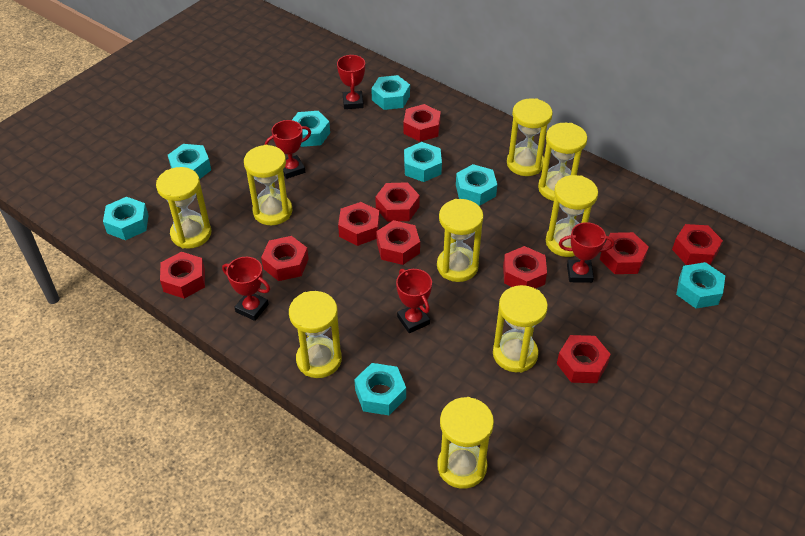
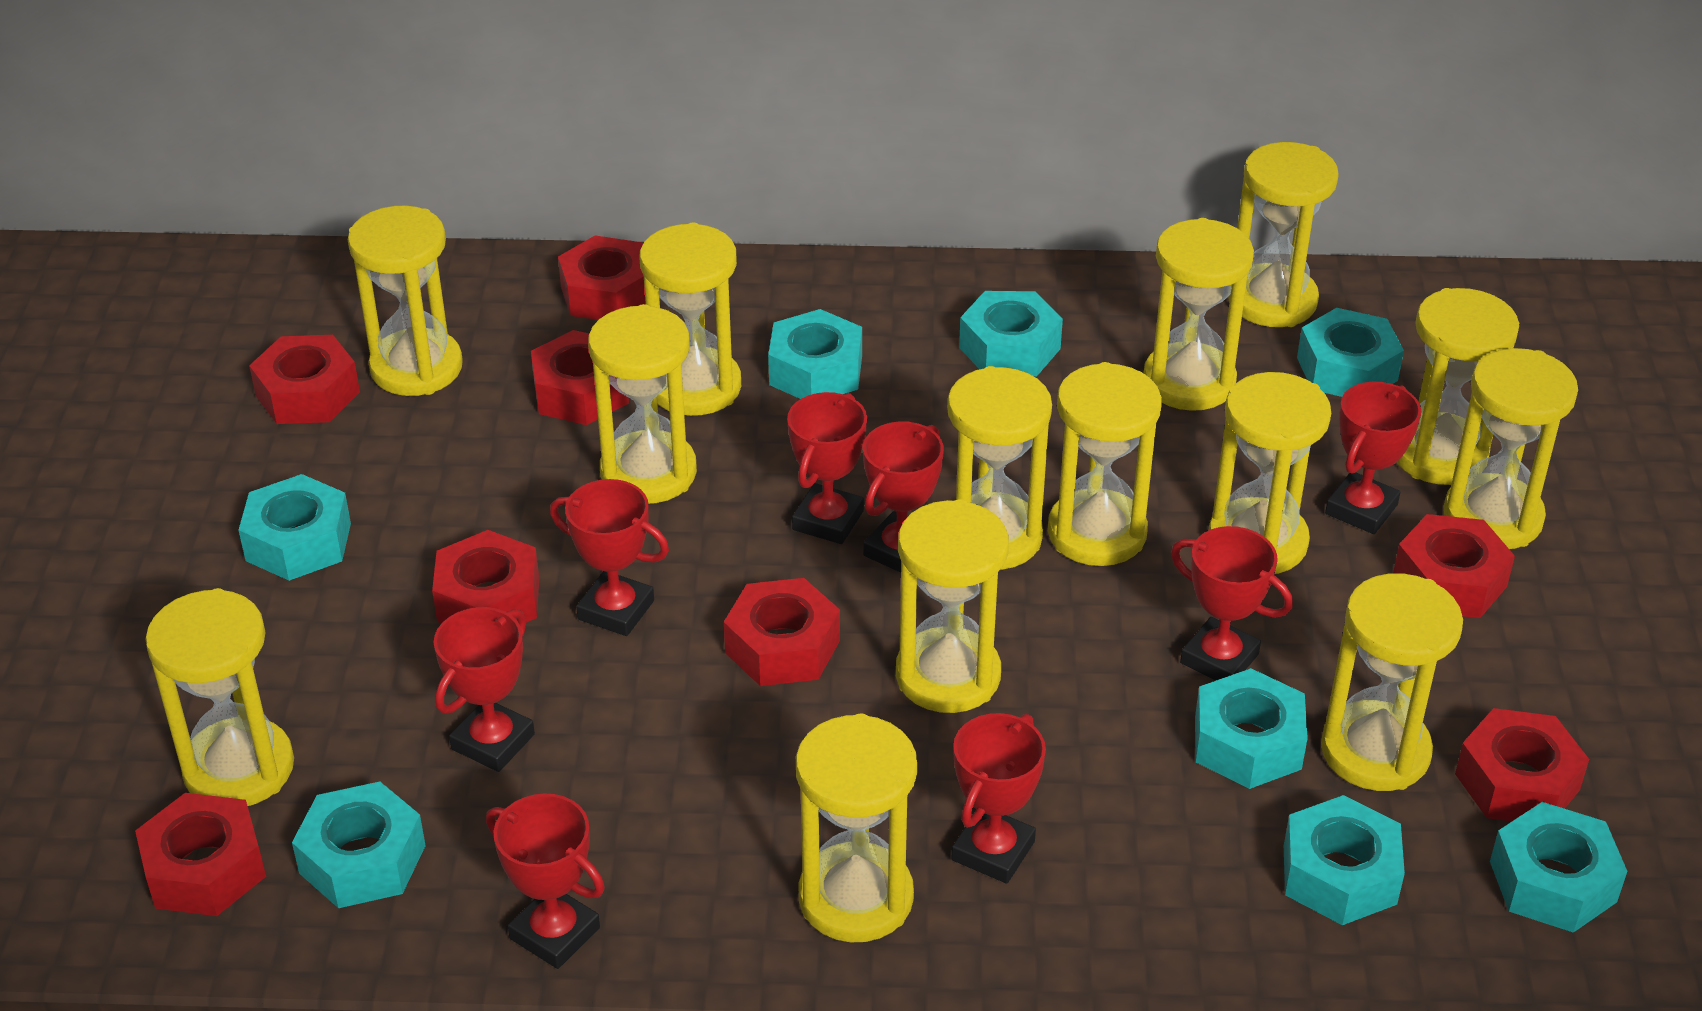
red nut: [160,252,205,299] [261,236,309,281] [338,202,380,246] [375,182,420,222] [376,220,420,265] [404,104,441,142] [503,246,547,289] [557,335,611,383] [600,232,649,274] [672,224,723,265] = 10 -> [135,793,266,916] [249,335,360,424] [432,530,539,623] [531,330,629,425] [558,236,646,320] [724,578,840,686] [1393,514,1515,618] [1455,708,1589,821] = 8
red trophy: [222,257,270,321] [265,120,311,179] [337,55,365,109] [396,269,432,333] [559,222,614,283] = 5 -> [434,607,535,772] [486,794,605,969] [550,479,669,636] [787,392,867,544] [863,421,944,573] [951,713,1046,884] [1171,526,1293,680] [1325,382,1421,534] = 8
yellow hourglass: [156,167,211,249] [244,145,293,225] [289,291,342,378] [437,199,483,282] [437,397,494,489] [493,285,548,373] [507,98,553,176] [538,123,587,201] [546,175,598,257] = 9 -> [145,588,294,806] [348,206,463,396] [588,304,697,504] [640,223,741,416] [796,713,917,942] [896,499,1009,713] [947,366,1052,570] [1048,362,1162,566] [1144,218,1254,411] [1208,372,1331,574] [1228,142,1339,327] [1321,573,1463,791] [1397,288,1519,485] [1443,348,1578,549] = 14

